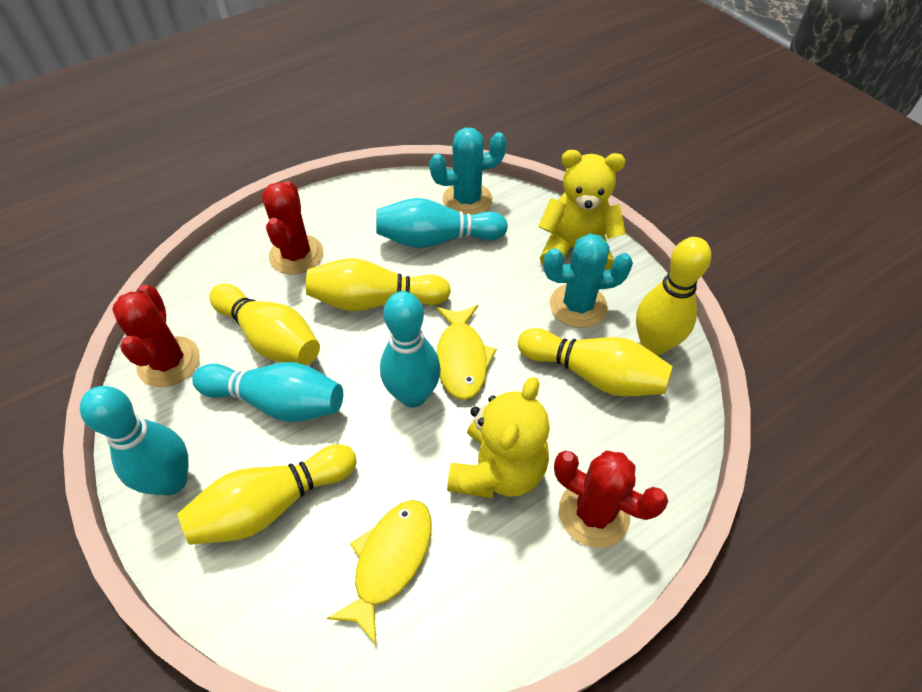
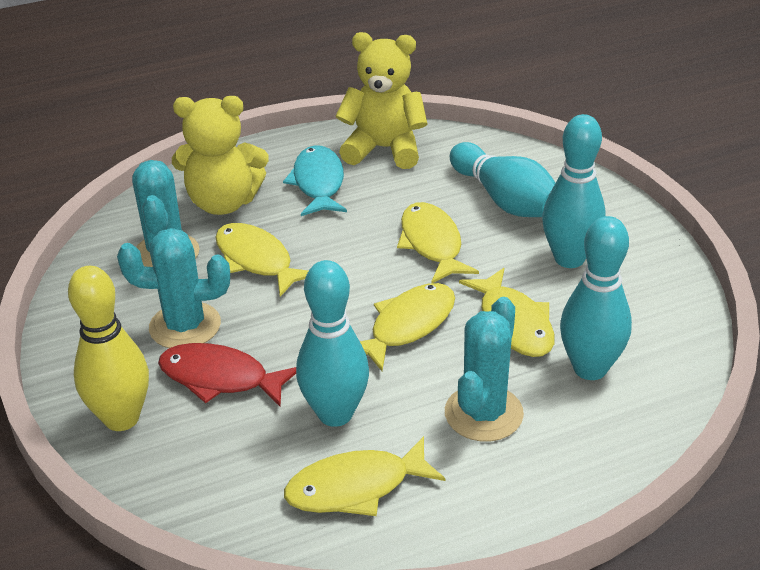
red cactus: [112,284,200,387] [262,181,323,275] [554,450,668,548] = 3 -> none = 0
red fish: none = 0 -> [158,343,296,407] = 1
turquoise cactus: [429,127,507,215] [544,234,633,328] = 2 -> [117,228,230,348] [132,160,200,267] [445,297,524,442] = 3
turquoise fish: none = 0 -> [283,145,347,216] = 1
yellow bowling pin: [177,444,357,545] [210,284,320,365] [306,258,451,311] [518,328,673,397] [636,237,711,356] = 5 -> [68,266,149,431] = 1
yellow fish: [327,500,432,646] [436,305,497,400] = 2 -> [215,223,308,297] [284,436,445,516] [360,283,455,371] [397,202,479,283] [459,268,555,357] = 5

